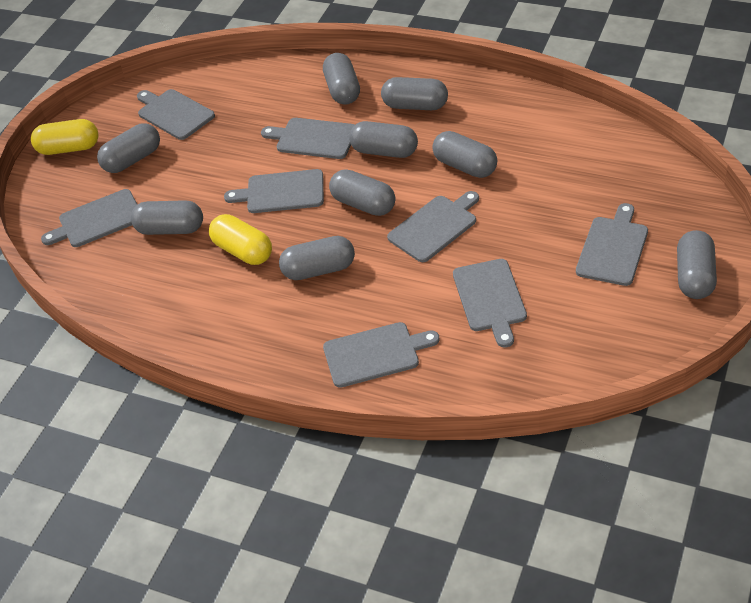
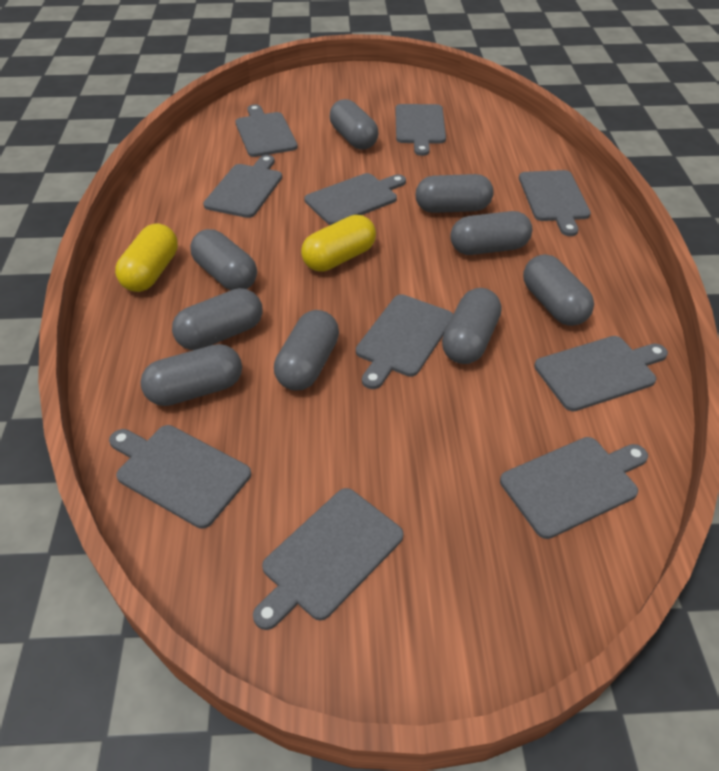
grey cutting board: [41,189,138,247] [137,89,215,140] [224,169,324,213] [261,118,355,159] [323,322,440,388] [387,191,479,262] [453,259,527,347] [576,203,648,286] = 8 -> [109,425,251,529] [203,155,282,218] [235,104,298,157] [253,488,404,630] [304,173,406,225] [356,294,453,389] [395,104,446,156] [500,437,648,539] [519,170,591,236] [534,336,668,411] = 10

